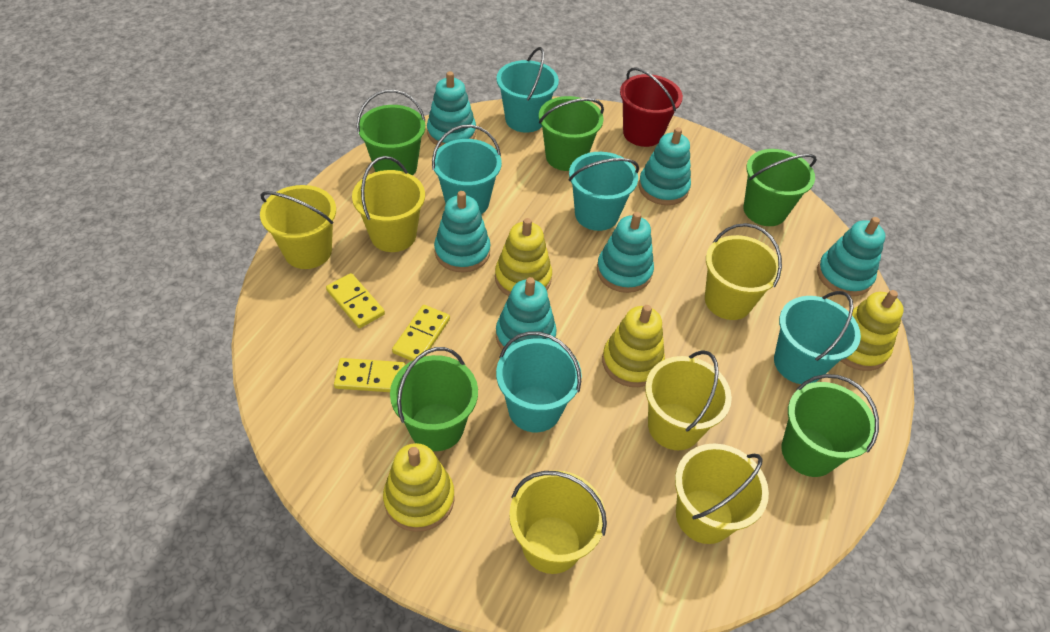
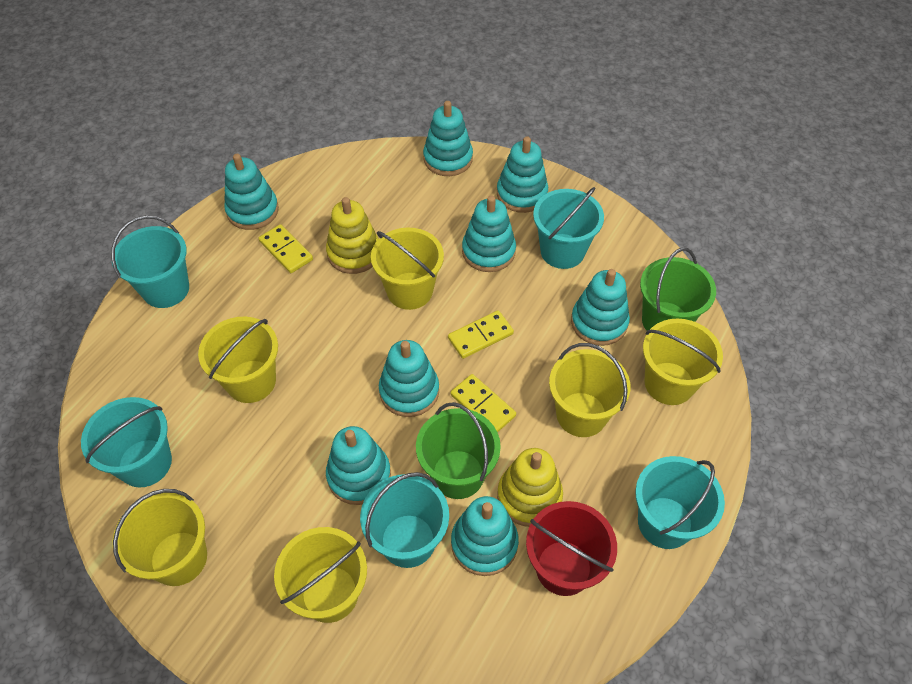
green bucket: [357,89,425,175] [390,347,478,451] [539,96,604,171] [744,149,817,226] [781,374,879,477] = 5 -> [416,402,501,499] [640,248,716,331] = 2
turquoise stacking toy: [427,71,476,147] [434,191,491,272] [496,277,557,350] [597,212,654,293] [639,127,691,205] [817,217,886,296] = 6 -> [224,154,279,230] [326,426,391,505] [379,340,439,417] [423,101,473,176] [451,496,519,576] [462,196,516,272] [497,137,548,213] [571,269,630,346] = 8
yellow stacking toy: [383,443,455,532] [495,218,552,296] [602,305,665,387] [840,290,904,371] = 4 -> [326,197,379,274] [497,448,563,527] = 2

